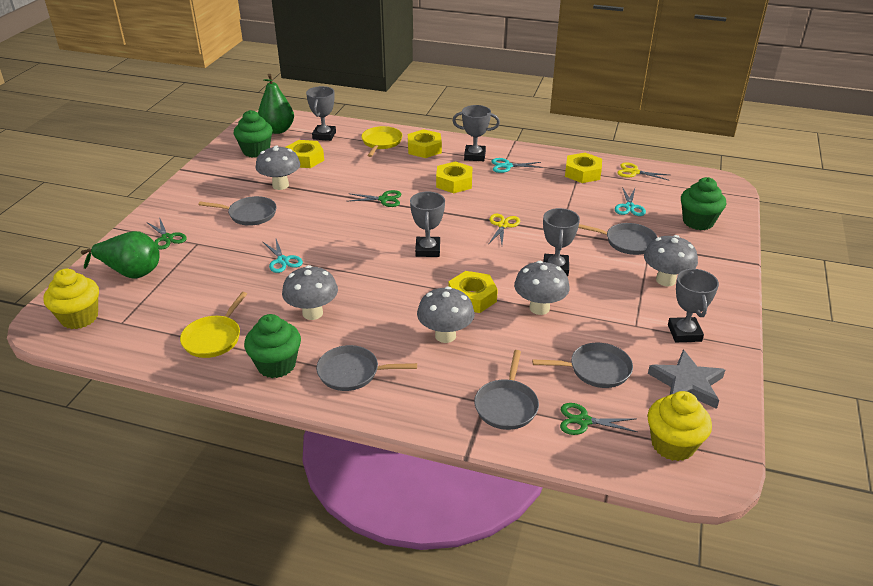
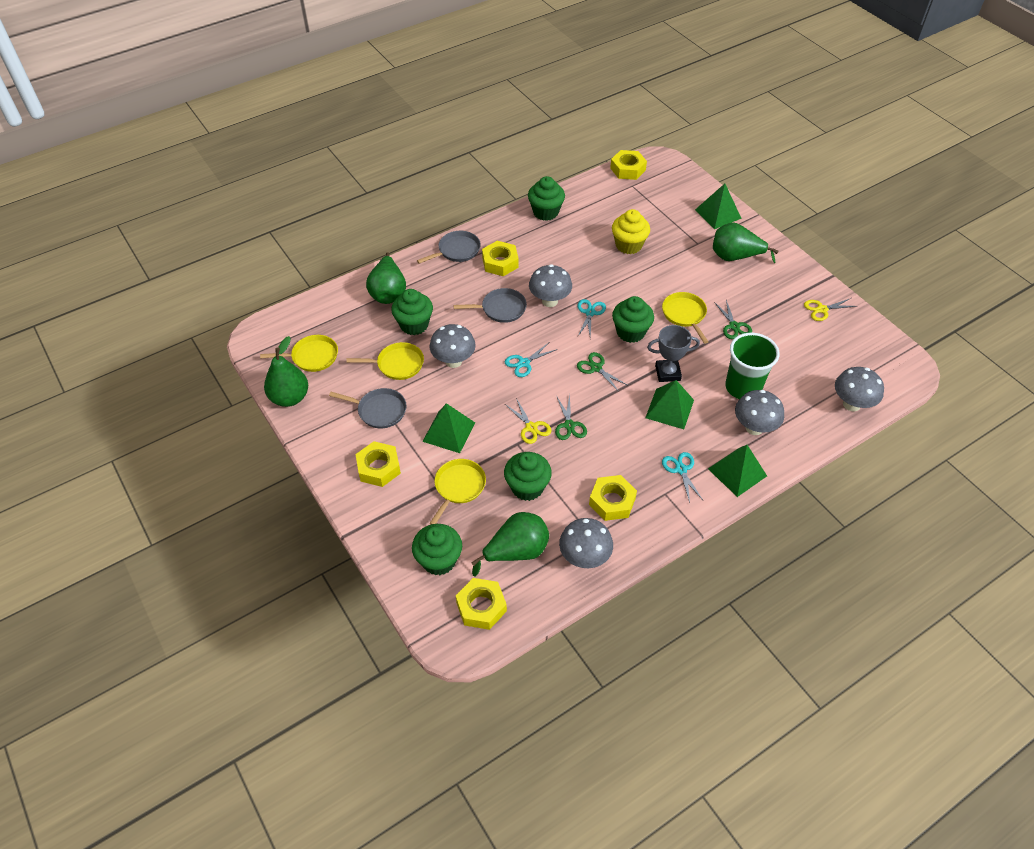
green cup: none = 0 -> [725,333,780,399] = 1
green cupcake: [234,110,273,158] [244,314,301,378] [681,177,726,230] = 3 -> [391,289,433,335] [412,524,462,575] [504,452,552,501] [528,176,565,221] [612,296,654,343] = 5
green pear: [81,231,160,279] [258,74,294,134] = 2 -> [264,336,308,407] [366,252,406,304] [471,512,549,577] [713,222,778,263] = 4
green pyramid: none = 0 -> [422,403,475,453] [645,380,694,429] [695,184,742,229] [708,445,767,497] = 4
grey pan: [199,196,277,226] [316,345,417,391] [474,350,539,430] [532,343,633,388] [578,223,658,255] = 5 -> [329,388,407,428] [417,231,481,264] [454,288,527,323] = 3
grey star: [648,350,725,409] = 1 -> none = 0
grey trophy: [306,86,336,141] [410,192,445,257] [453,105,500,161] [543,208,580,276] [668,268,719,342] = 5 -> [647,325,700,382] = 1
yellow cupcake: [43,269,99,329] [648,391,712,461] = 2 -> [612,209,650,254] = 1
yellow pan: [180,292,247,358] [361,126,403,157] = 2 -> [260,335,338,372] [346,342,424,380] [429,459,486,525] [662,292,708,344] = 4

